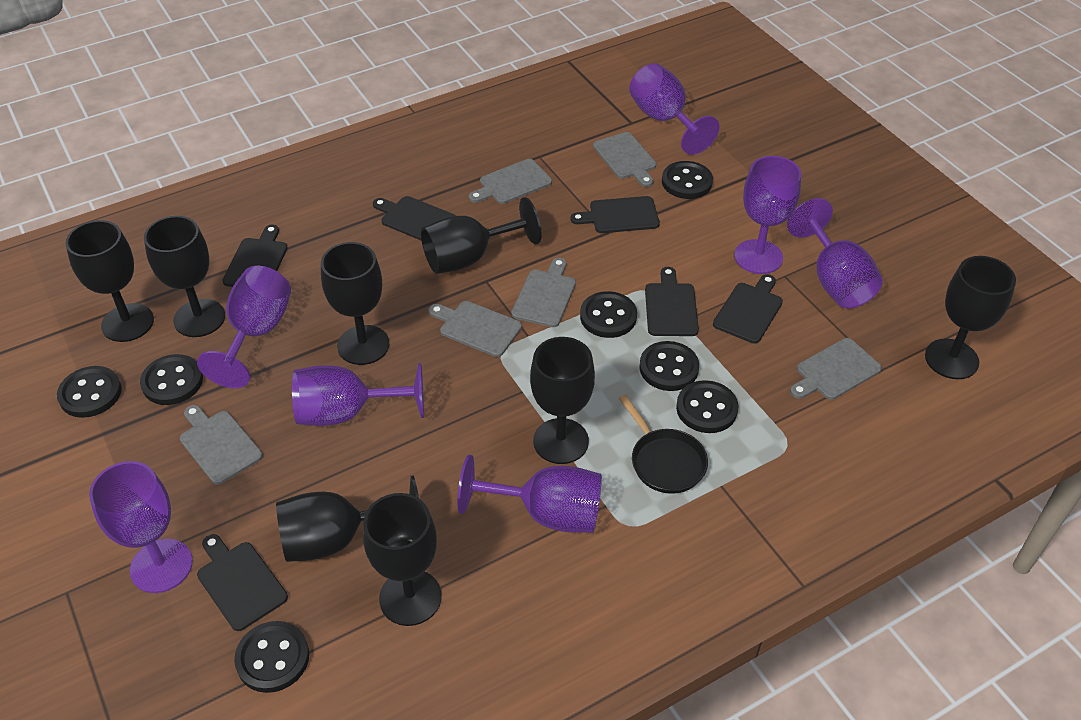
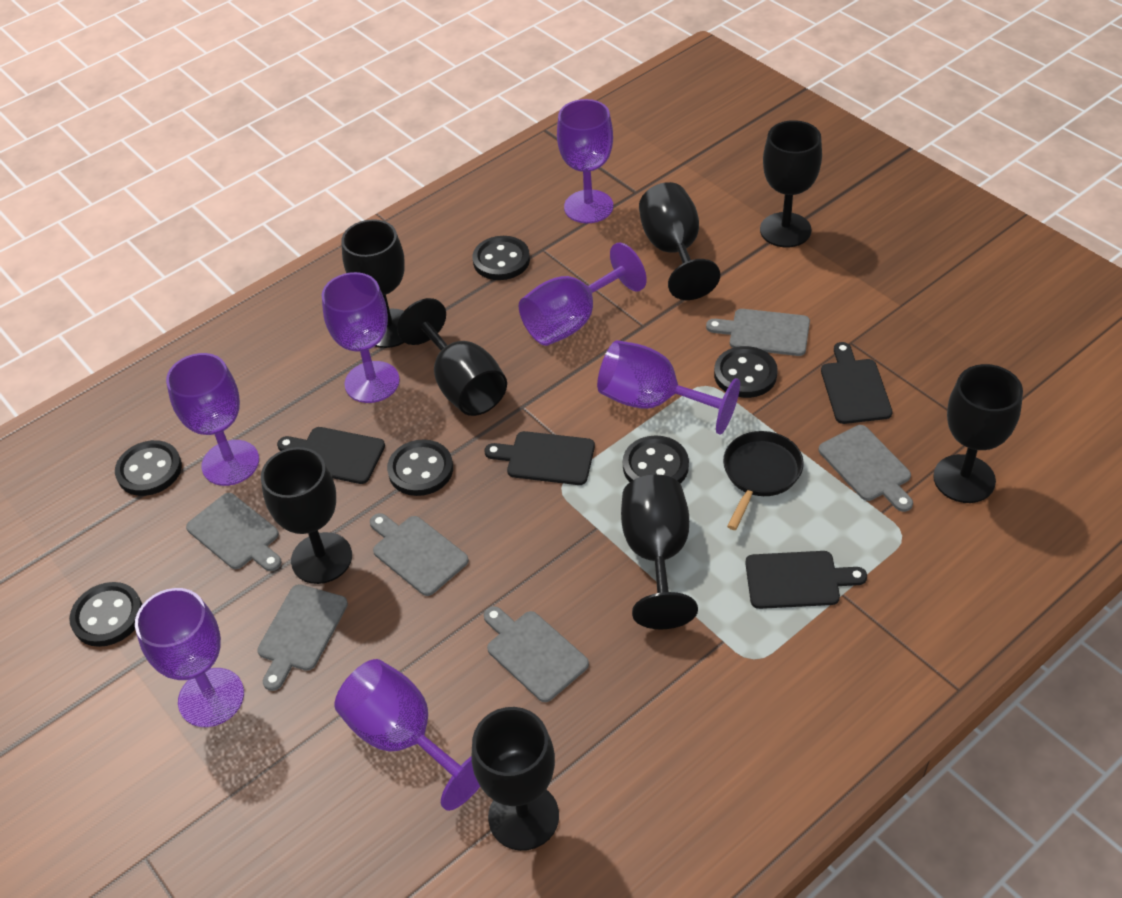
black button: [57,366,122,418] [140,354,203,405] [234,621,309,693] [580,291,637,338] [639,341,699,391] [662,161,713,199] [676,380,738,433] = 7 -> [69,582,142,647] [115,440,182,496] [387,439,453,496] [472,236,530,280] [623,435,689,484] [714,346,778,398] = 6
black cutting board: [197,534,288,631] [222,225,288,287] [373,196,456,241] [570,196,660,233] [645,267,699,336] [713,274,783,343] = 6 -> [277,427,385,484] [484,431,595,485] [745,551,867,609] [821,342,893,424] = 4

